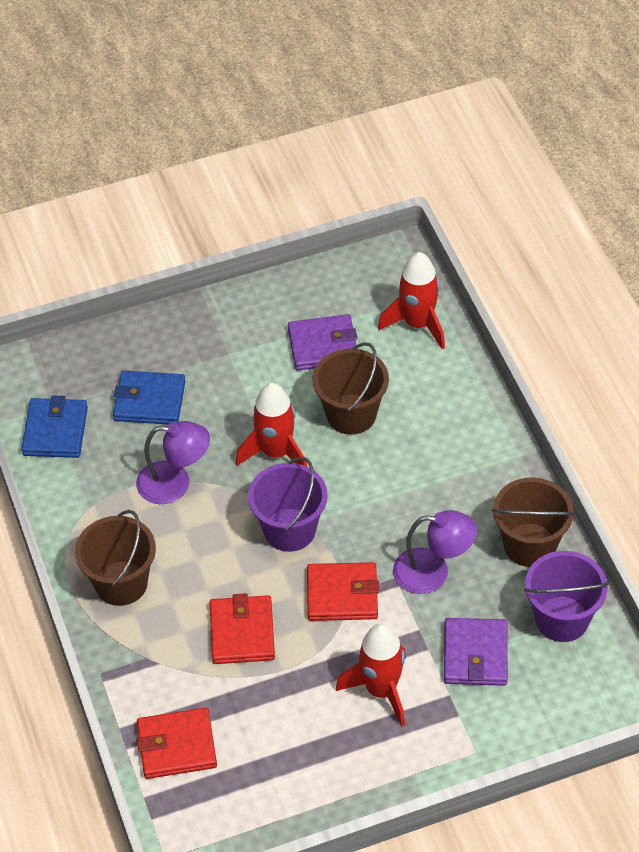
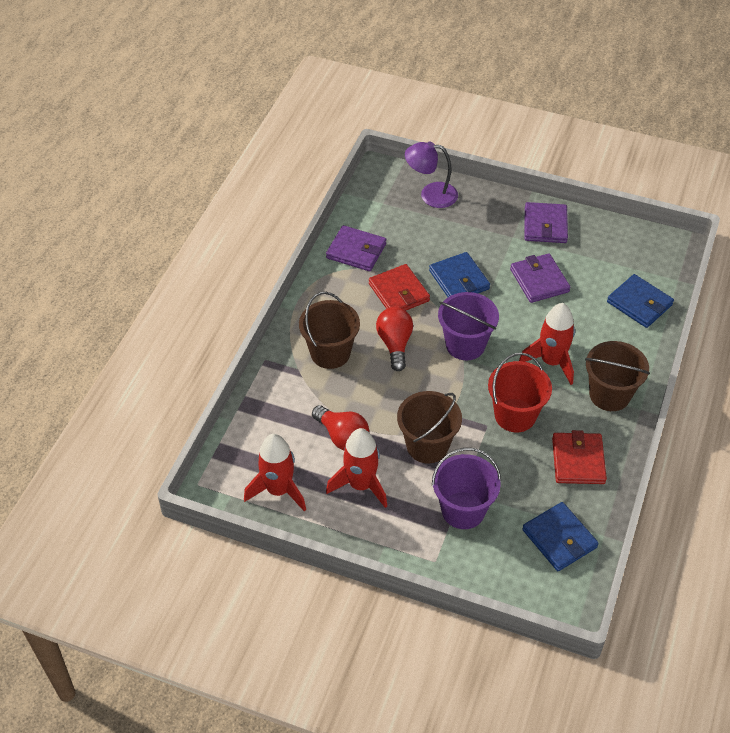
blue wallet: [21,396,88,458] [113,370,185,425] = 2 -> [429,252,490,297] [522,502,599,571] [607,274,674,328] = 3
purple lamp: [136,421,210,504] [393,510,477,594] = 2 -> [405,141,458,208] = 1
purple wallet: [288,314,357,371] [444,618,508,686] = 2 -> [326,225,386,271] [510,253,571,303] [525,202,568,243] = 3
red bucket: none = 0 -> [488,353,552,432] = 1
red light bulb: none = 0 -> [312,405,369,451] [376,307,413,371] = 2
red wallet: [137,707,217,779] [210,593,275,664] [307,562,379,621] = 3 -> [369,264,430,310] [552,430,607,484] = 2

